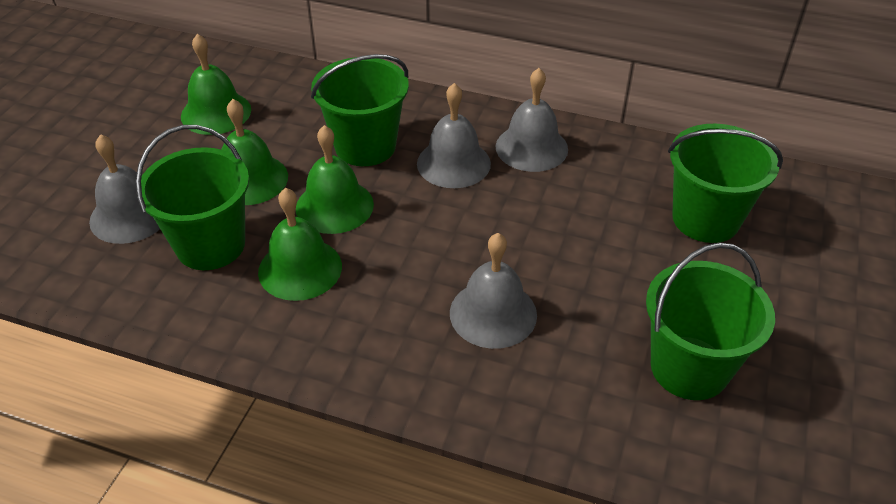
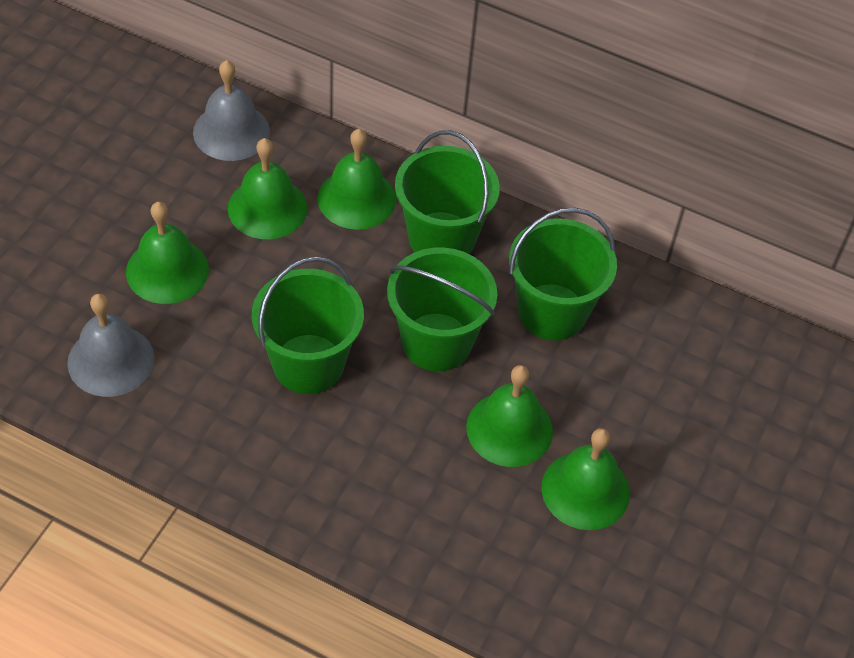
green bell: [181,34,251,135] [221,99,288,205] [258,188,342,301] [296,125,374,234] = 4 -> [126,202,209,304] [228,138,307,239] [318,129,396,230] [466,365,553,467] [541,428,630,530] = 5
grey bell: [89,134,160,244] [417,83,491,188] [450,233,537,349] [496,68,568,172] = 4 -> [67,294,154,397] [193,60,270,161] = 2

